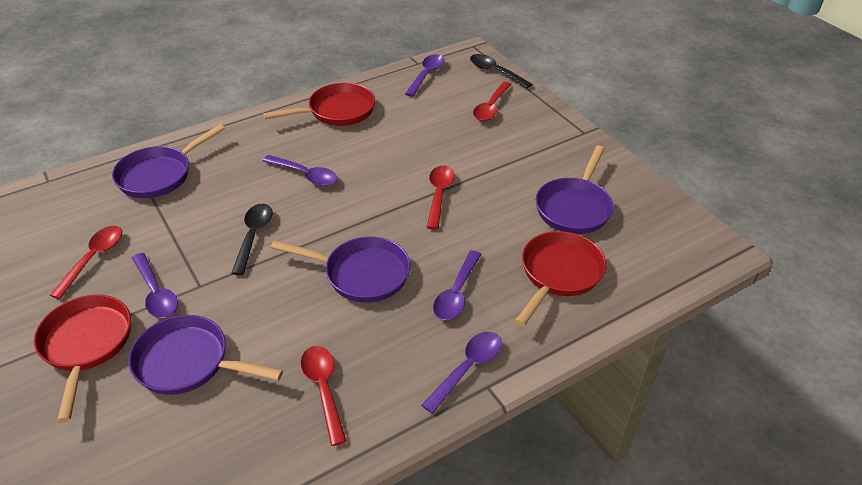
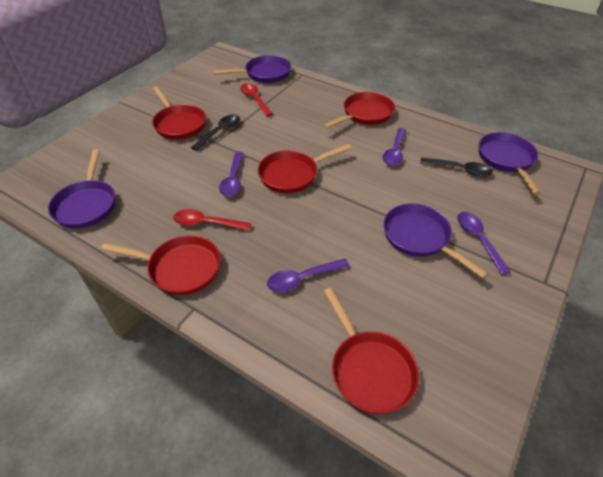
purple spoon: [132,253,178,318] [262,155,338,186] [405,54,445,97] [421,332,502,414] [433,250,482,320] = 5 -> [219,152,244,197] [267,259,350,292] [383,128,406,166] [457,212,511,275] = 4
red pan: [34,295,131,423] [263,83,375,126] [515,231,606,326] = 3 -> [101,235,221,295] [152,86,206,139] [258,144,351,193] [323,92,395,129] [323,288,419,414] = 5
red spoon: [50,226,122,299] [301,346,347,446] [426,166,455,230] [473,82,512,121] = 4 -> [173,209,251,231] [240,83,273,116] = 2

